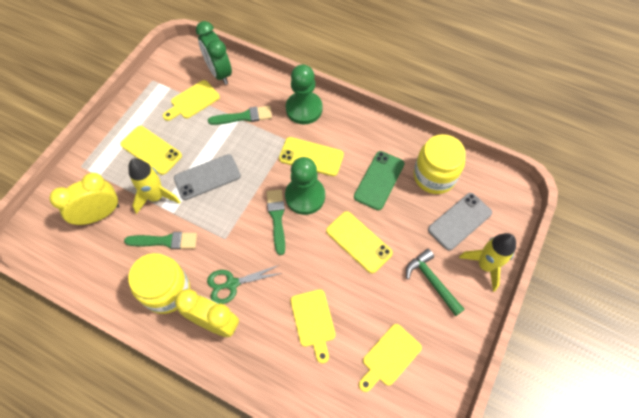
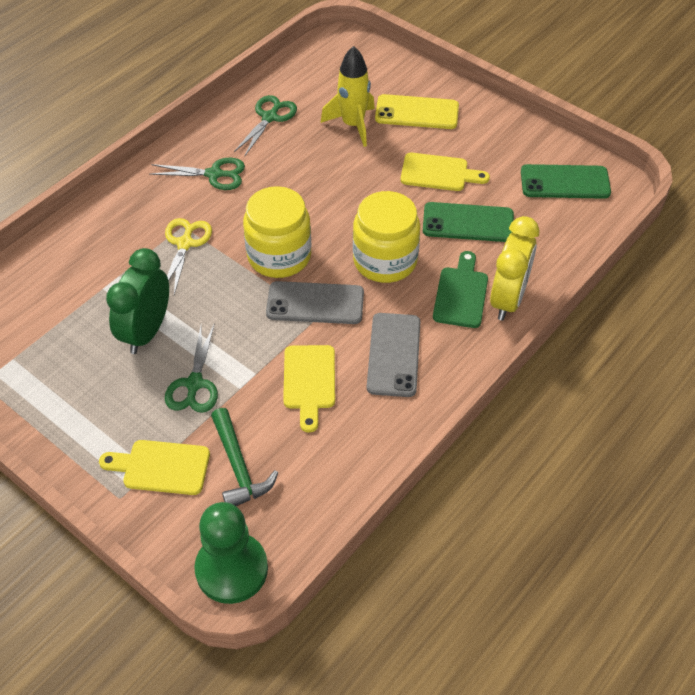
green brush: [124,232,197,249] [208,106,272,125] [266,189,285,255] = 3 -> none = 0
green cutting board: none = 0 -> [433,251,488,328] = 1
green pawn: [285,157,325,215] [286,64,323,124] = 2 -> [194,502,268,604] = 1
green phone: [354,151,405,210] = 1 -> [423,202,514,242] [521,164,611,199] = 2
green scissors: [207,265,282,304] = 1 -> [149,158,245,190] [165,323,218,413] [234,95,297,157] = 3
yellow clock: [50,173,119,225] [175,289,239,337] = 2 -> [490,216,539,321] = 1
yellow phone: [120,126,182,175] [279,137,344,176] [326,211,393,273] = 3 -> [375,94,459,129] = 1
yellow rocket: [129,158,181,214] [459,233,516,292] = 2 -> [320,46,375,147] = 1
yellow scissors: none = 0 -> [165,218,212,294] = 1

